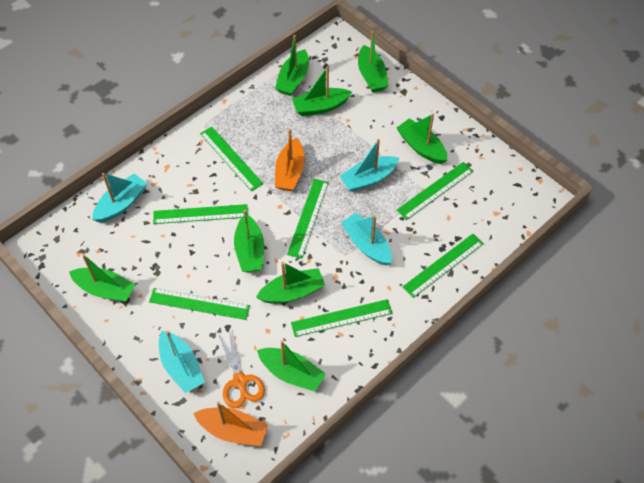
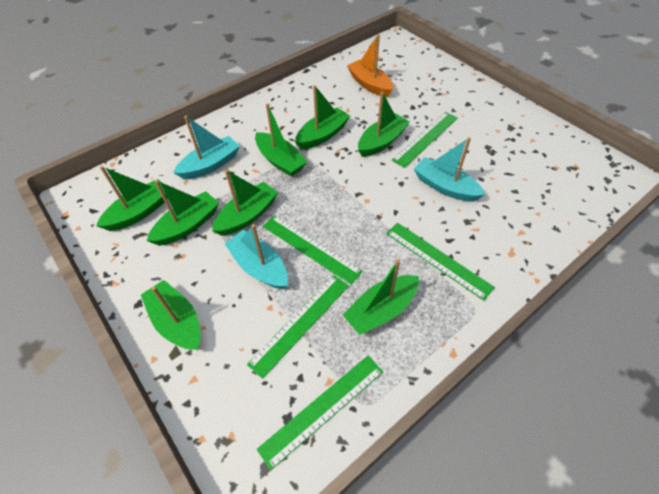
green ruler: [149,288,250,320] [153,204,248,224] [200,127,264,191] [287,179,329,259] [291,299,392,337] [396,162,473,220] [402,234,484,298] = 7 -> [247,275,349,379] [257,355,383,470] [263,215,363,285] [386,223,495,301] [392,112,458,168] = 5
orange boat: [193,402,268,446] [275,129,305,191] = 2 -> [347,34,393,97] = 1
orange scissors: [218,329,265,408] = 1 -> none = 0
turquoise boat: [92,173,147,223] [159,331,205,393] [340,139,399,192] [341,213,392,265] = 4 -> [173,116,240,180] [224,224,288,289] [414,137,486,201] = 3

